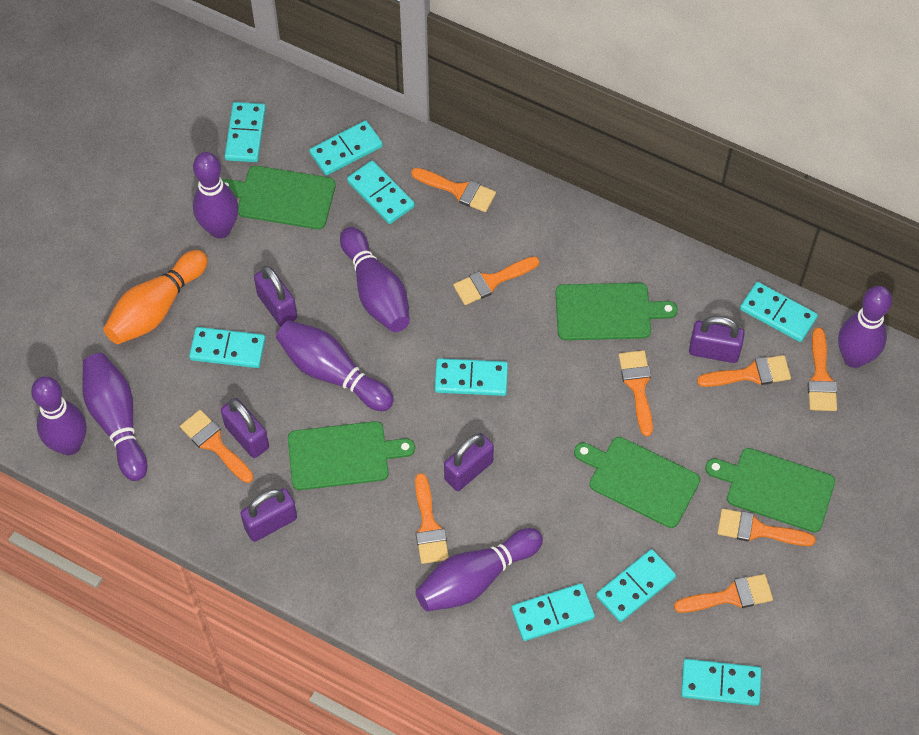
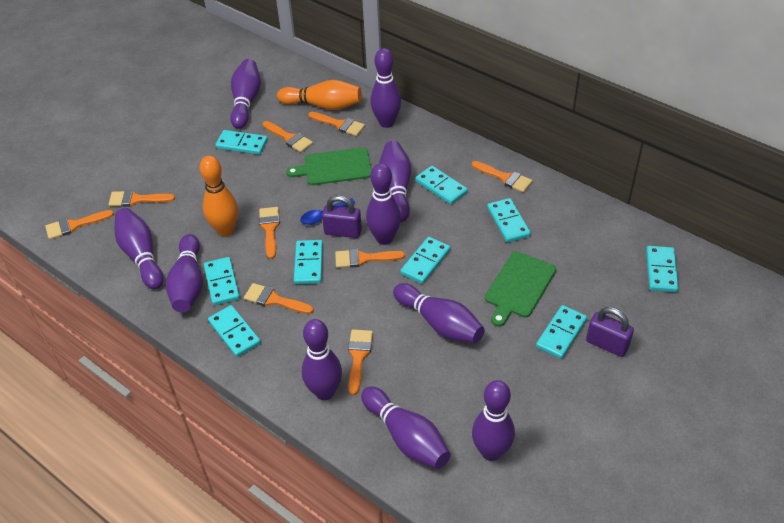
blue spoon: none = 0 -> [300,198,355,225] = 1
green cutting board: [222,166,336,229] [288,421,415,490] [555,283,678,340] [574,437,700,528] [705,448,835,532] = 5 -> [286,147,372,185] [485,251,556,327] = 2
orange bowling pin: [103,250,208,344] = 1 -> [200,156,238,236] [277,80,362,110] = 2
purple bowling pin: [31,376,86,455] [82,353,148,481] [193,152,239,239] [276,320,394,411] [340,227,410,332] [416,528,543,612] [838,286,892,368] = 7 -> [115,208,164,289] [166,234,203,312] [230,59,261,129] [302,319,342,400] [361,386,450,469] [366,163,401,245] [370,48,401,128] [379,141,411,222] [393,283,484,343] [472,380,515,461] = 10
purple padlock: [221,398,269,458] [240,488,297,542] [254,266,297,326] [444,433,494,491] [689,316,745,363] = 5 -> [322,195,362,238] [586,307,634,357] = 2

